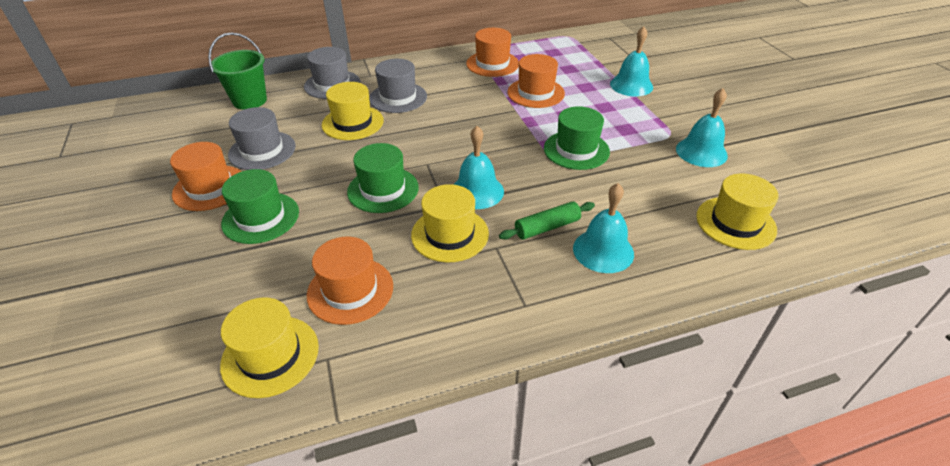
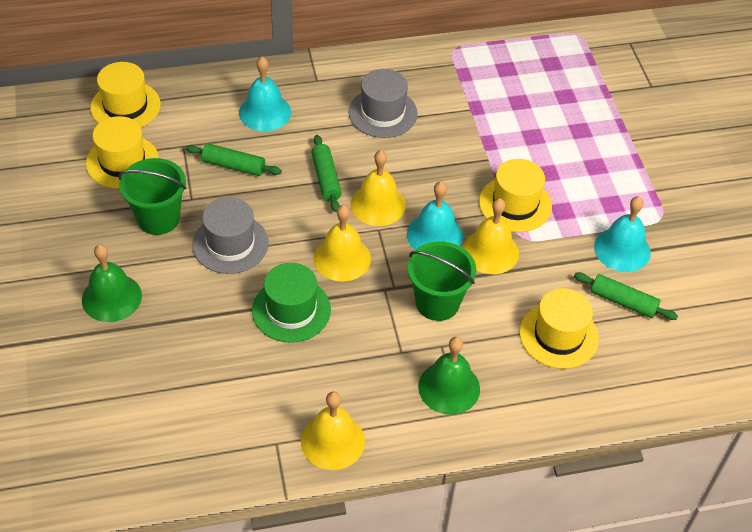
green bell: none = 0 -> [82,244,142,322] [418,337,480,415] = 2
green bucket: [208,32,267,110] = 1 -> [118,158,186,235] [408,241,476,321] = 2
green hat: [221,169,299,244] [347,143,419,213] [544,106,610,170] = 3 -> [252,263,331,343] = 1
green rolling pin: [499,201,595,240] = 1 -> [185,143,282,176] [311,135,342,212] [574,272,678,320] = 3
grey hat: [228,107,296,170] [304,47,360,99] [369,59,427,113] = 3 -> [192,197,269,274] [349,69,417,138] = 2
orange hat: [170,142,242,211] [307,236,393,325] [466,28,519,77] [507,54,565,108] = 4 -> none = 0
turquoise bell: [453,126,504,209] [573,183,634,273] [610,26,653,96] [676,88,728,167] = 4 -> [239,57,291,131] [407,181,463,250] [594,196,651,272] = 3
yellow bell: none = 0 -> [301,391,365,470] [314,205,371,282] [350,150,406,226] [463,198,519,274] = 4

